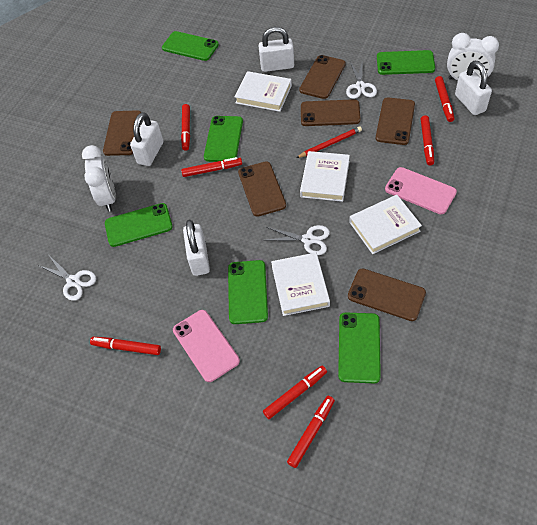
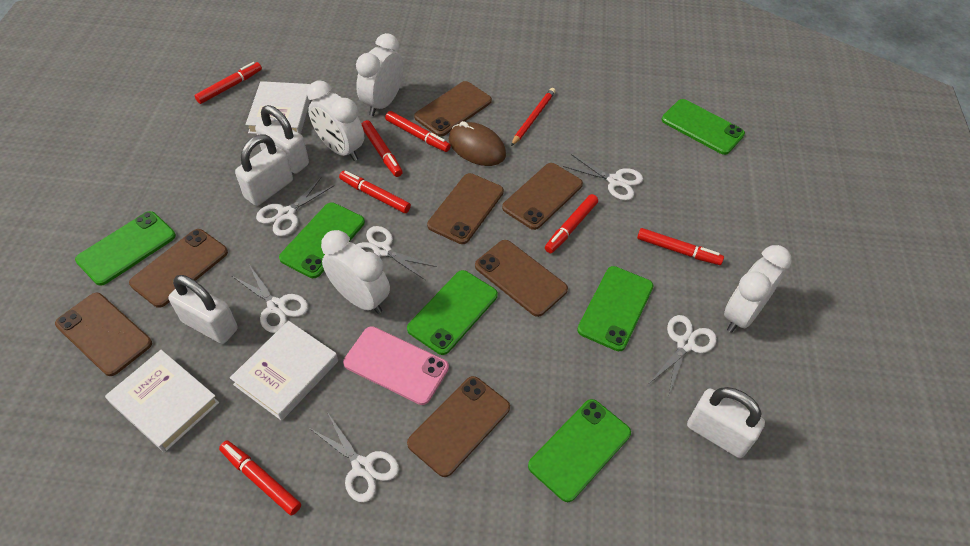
brown mouse: none = 0 -> [449,121,506,166] = 1
brown phone: [103,110,141,156] [238,161,286,217] [299,55,346,99] [301,99,360,126] [348,268,426,321] [376,97,415,145] = 6 -> [55,293,152,376] [129,229,228,308] [407,376,510,477] [414,81,492,137] [427,173,504,244] [475,240,568,317] [502,163,583,230] = 7
pink phone: [173,310,240,382] [385,167,457,214] = 2 -> [343,326,449,405] = 1
white book: [235,71,292,112] [271,252,330,316] [300,151,350,202] [349,195,422,254] = 4 -> [105,350,219,452] [230,321,338,421] [246,81,310,134] = 3
white clock: [82,145,116,212] [447,33,499,81] = 2 -> [307,80,364,161] [321,230,390,314] [356,33,403,116] [724,245,791,333] = 4
white scissors: [38,255,96,301] [266,225,330,255] [346,60,377,99] = 3 -> [232,265,308,333] [256,178,334,236] [309,412,399,502] [356,226,437,280] [563,154,643,200] [650,315,717,394] = 6

